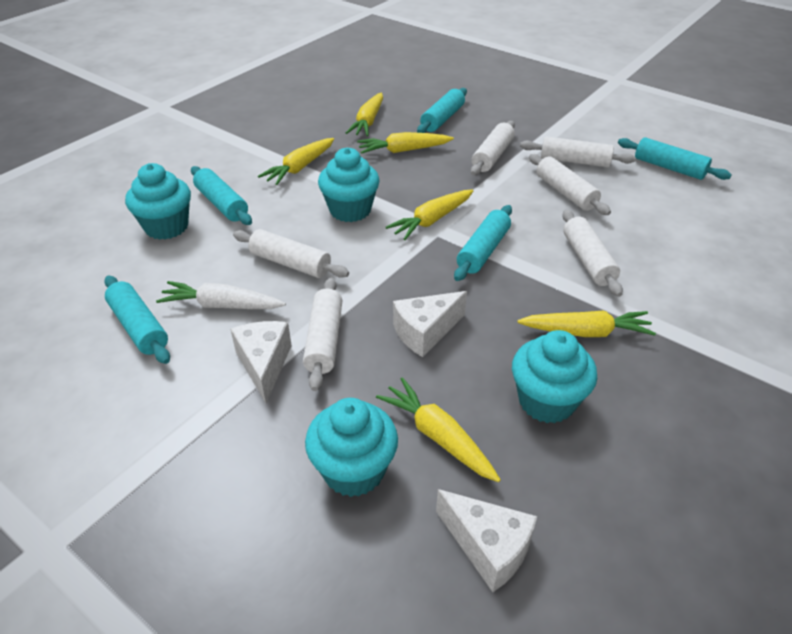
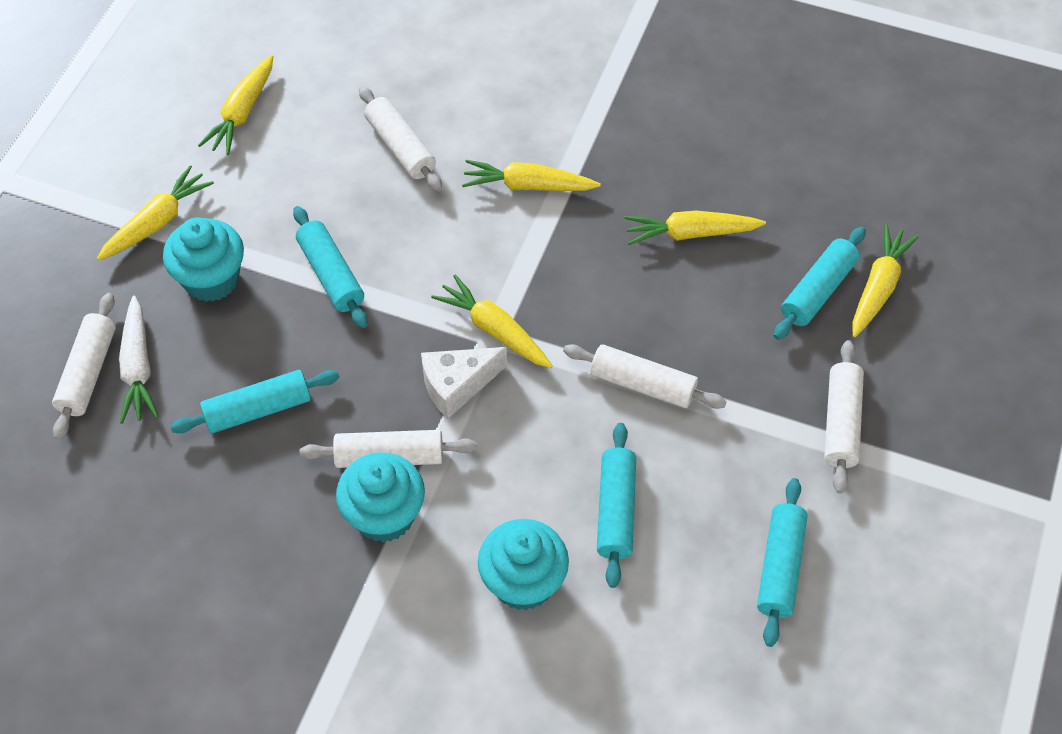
turquoise cupcake: [125,163,191,240] [305,398,398,497] [318,148,380,222] [512,330,597,424] = 4 -> [163,217,244,302] [336,452,425,542] [478,519,569,610] = 3
white cheese: [230,321,292,403] [393,291,467,357] [436,489,537,592] = 3 -> [421,347,507,419] = 1
white rolling pin: [233,229,349,278] [303,278,342,391] [471,121,515,175] [520,136,636,167] [529,154,611,215] [562,210,623,297] = 6 -> [52,293,116,440] [300,430,477,468] [359,86,442,191] [563,344,727,409] [824,340,864,493] = 5

